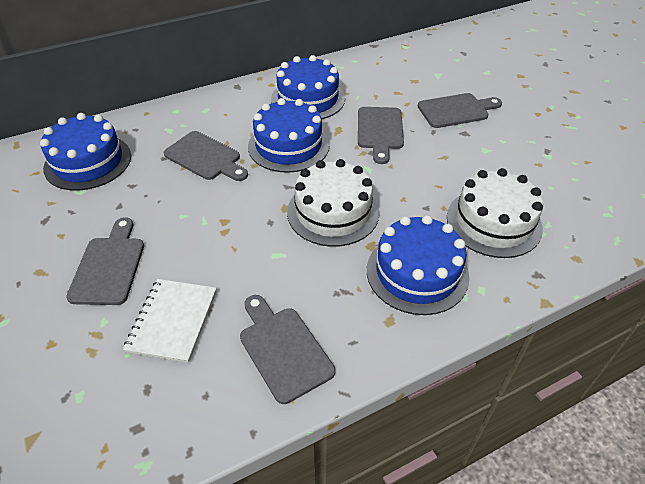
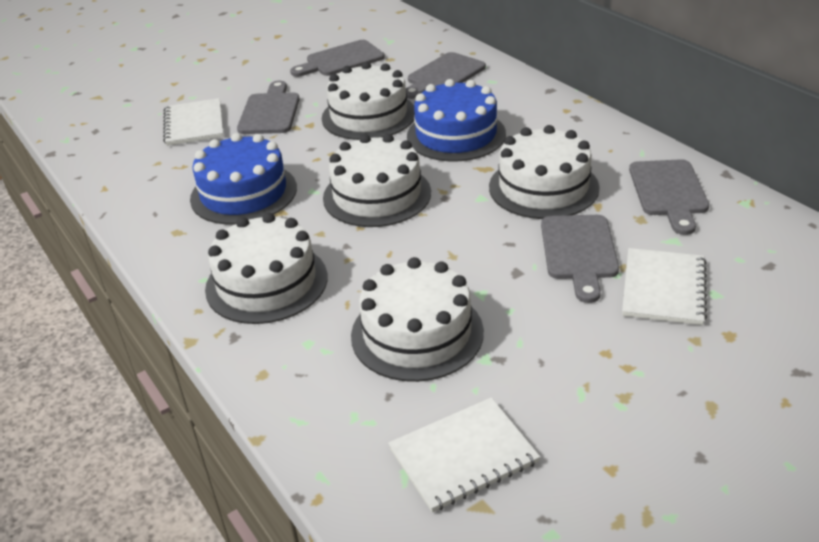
blue cake: [40,113,131,191] [248,98,330,173] [271,55,345,119] [367,215,469,315] = 4 -> [190,133,297,225] [407,79,506,162] = 2
white cake: [287,159,379,247] [447,168,543,258] = 2 -> [205,213,327,324] [322,62,415,140] [323,134,431,227] [351,257,484,382] [489,125,600,219] = 5
white notebook: [123,279,217,363] = 1 -> [163,98,224,146] [388,397,540,512] [622,248,707,325] = 3

